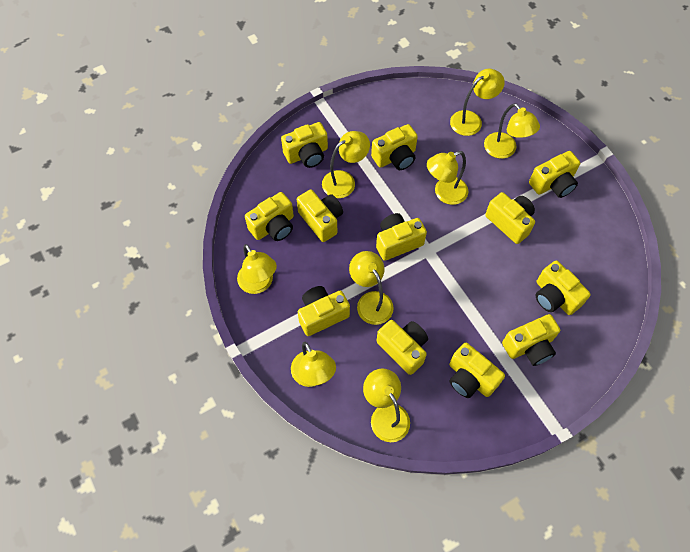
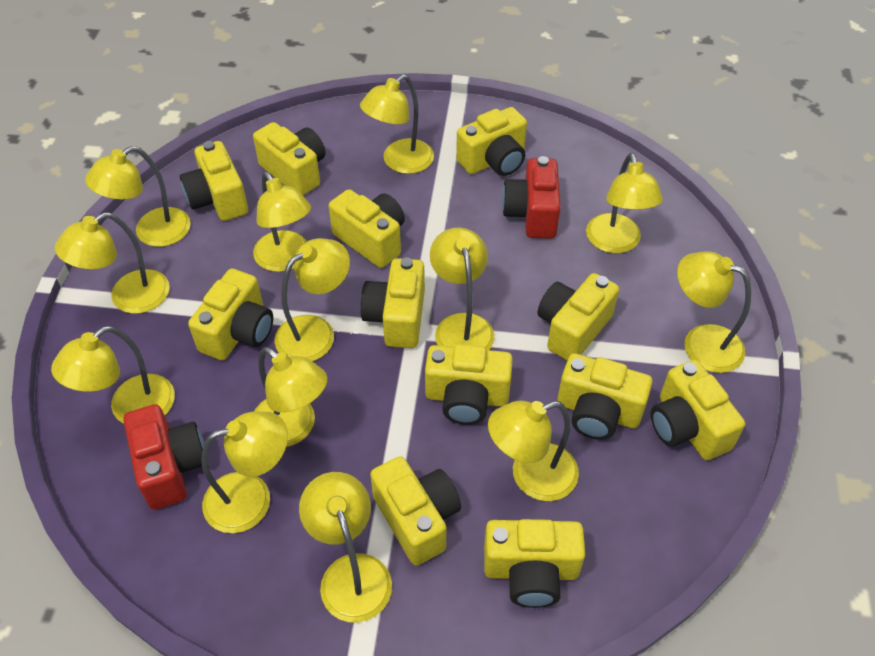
red camera: none = 0 -> [123,404,204,510] [502,156,561,238] = 2
yellow lamp: [237,244,277,294] [291,342,336,387] [322,131,370,198] [349,251,394,325] [363,369,410,442] [427,151,468,205] [450,69,505,136] [484,103,540,159] = 8 -> [51,326,175,424] [55,212,170,314] [85,146,191,247] [201,411,288,533] [253,171,311,272] [254,347,327,447] [274,238,350,361] [299,472,392,622] [360,74,434,174] [430,228,495,350] [488,401,579,501] [586,153,663,253] [677,251,751,373] = 13

